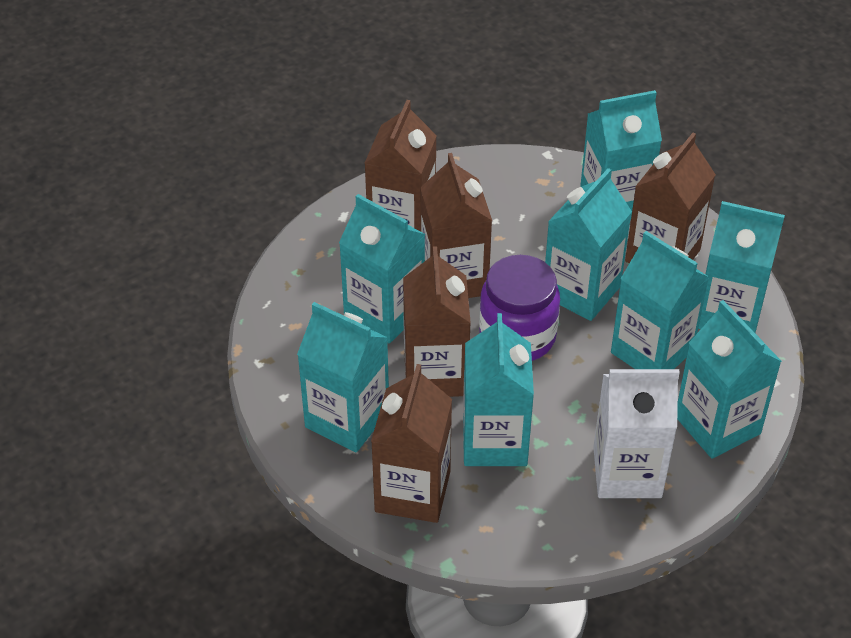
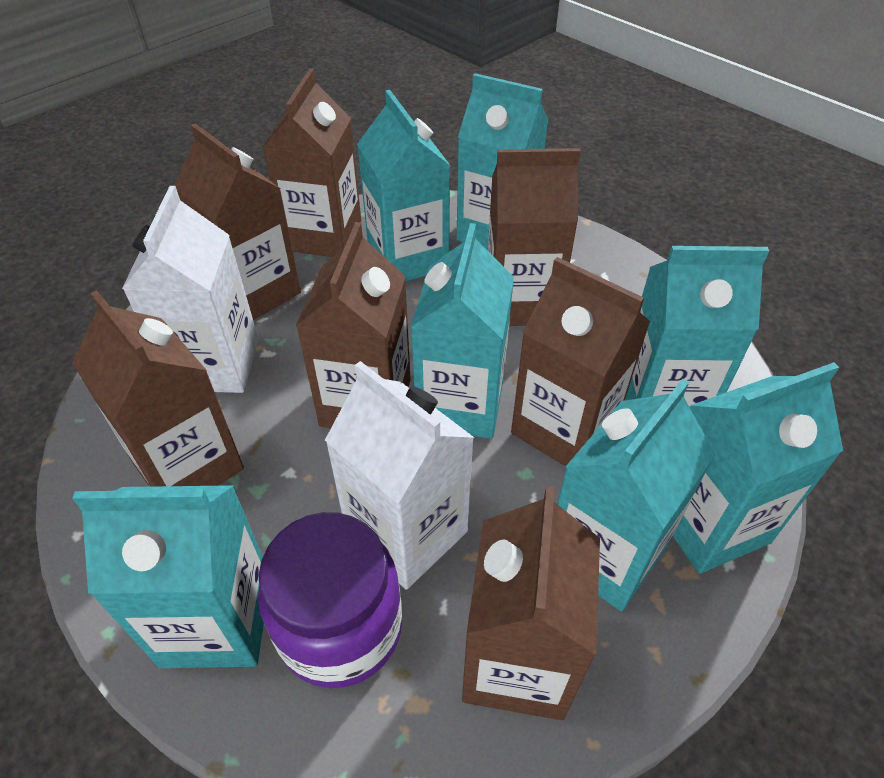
brown carton: [364,100,437,232] [371,364,452,523] [403,246,471,397] [420,153,492,298] [625,133,716,263] = 5 -> [72,290,244,487] [174,123,301,320] [262,68,361,257] [296,222,411,428] [462,486,600,720] [488,148,581,326] [511,257,651,466] = 7
turquoise carton: [297,302,389,452] [339,194,426,343] [463,313,534,466] [545,168,632,321] [580,90,662,220] [611,231,709,369] [677,300,782,459] [698,201,785,333] = 8 -> [72,485,264,668] [357,90,451,282] [411,223,514,439] [457,73,549,250] [557,379,715,611] [625,246,769,408] [673,362,843,573] = 7
white carton: [593,369,680,498] = 1 -> [122,186,259,393] [325,361,474,589] = 2

